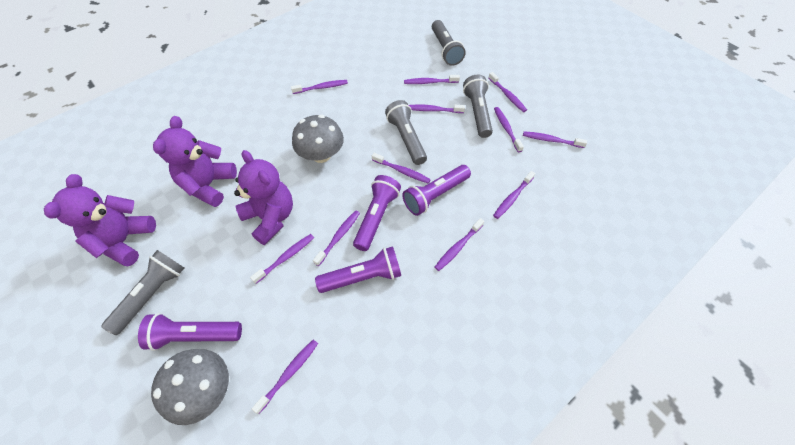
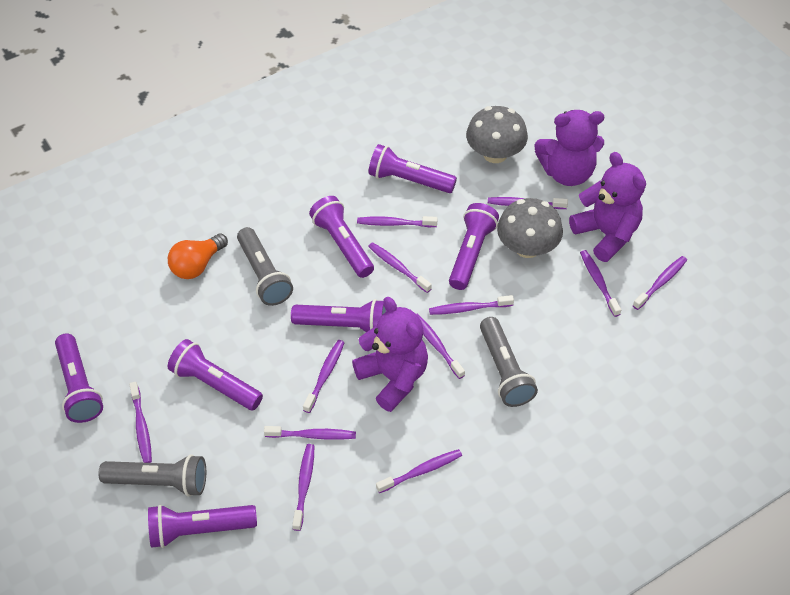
grey flashlight: [101,250,184,335] [385,100,427,165] [432,20,466,66] [463,75,493,138] = 4 -> [98,454,206,497] [237,227,293,306] [480,317,538,407] = 3
orange light bulb: none = 0 -> [168,234,228,279] = 1
purple flashlight: [138,313,242,351] [315,246,401,293] [353,175,401,251] [402,165,471,216] = 4 -> [55,333,103,423] [148,504,257,548] [168,339,263,410] [291,299,387,332] [309,196,374,278] [368,144,457,193] [449,203,499,290] = 7

